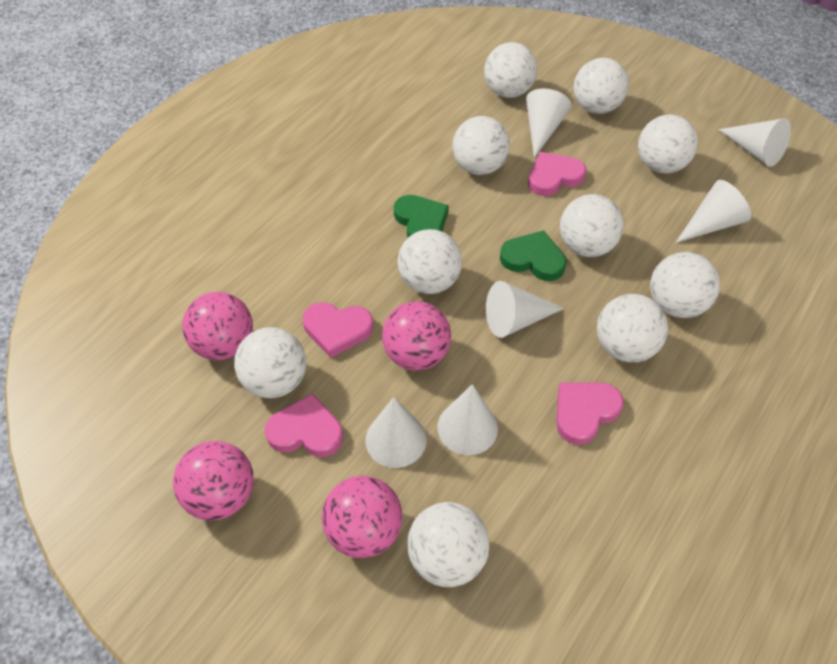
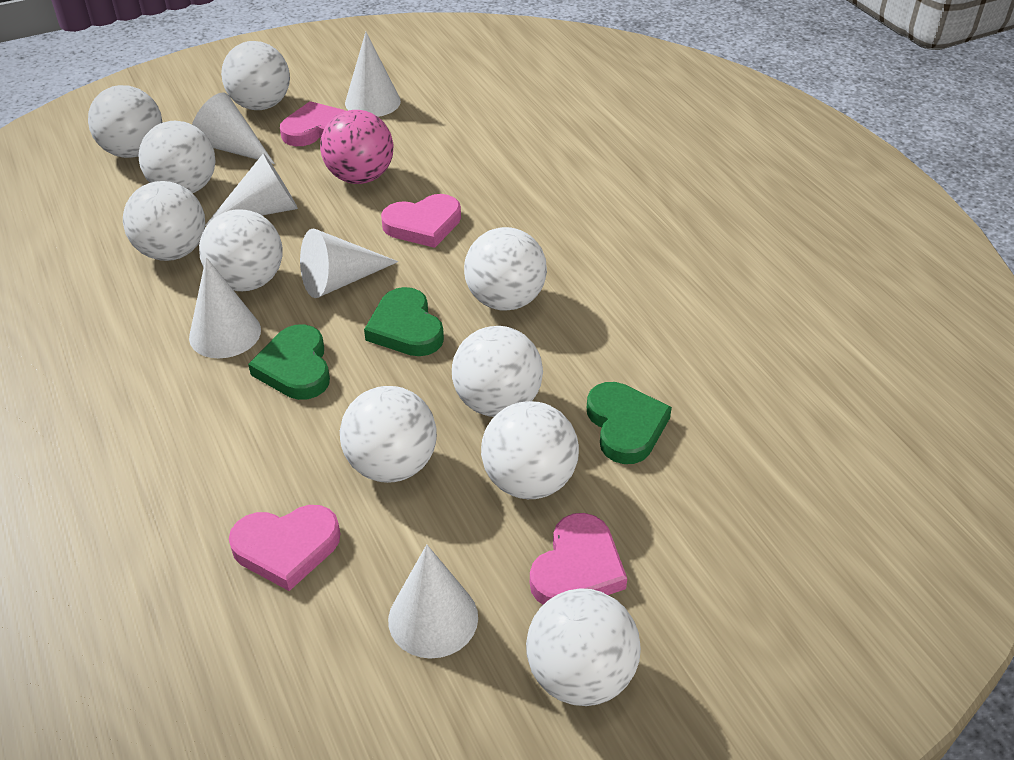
green heart: [394,195,449,237] [500,230,566,281] = 2 -> [248,324,330,400] [364,287,444,356] [587,382,672,464] = 3
pink ball: [173,441,254,521] [182,292,253,360] [322,476,402,558] [382,301,451,371] = 4 -> [320,110,394,184] = 1

